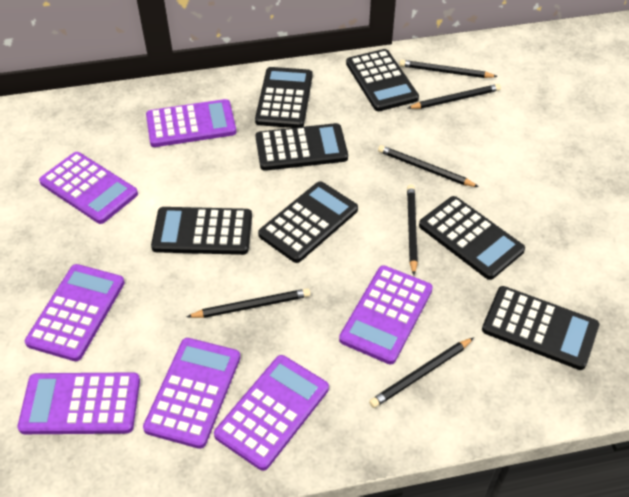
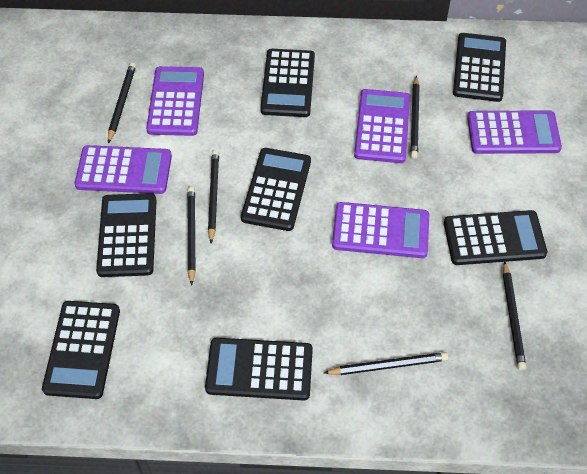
purple calculator: [17,372,140,434] [25,264,125,361] [39,152,138,224] [143,338,240,449] [146,99,236,147] [214,355,329,471] [339,265,433,364] = 7 -> [75,145,172,194] [146,66,204,136] [332,202,429,258] [354,89,410,163] [467,110,562,154] = 5

